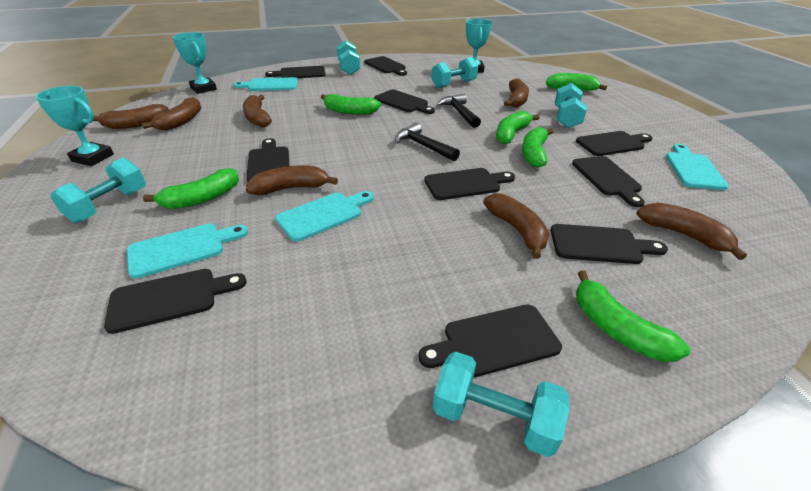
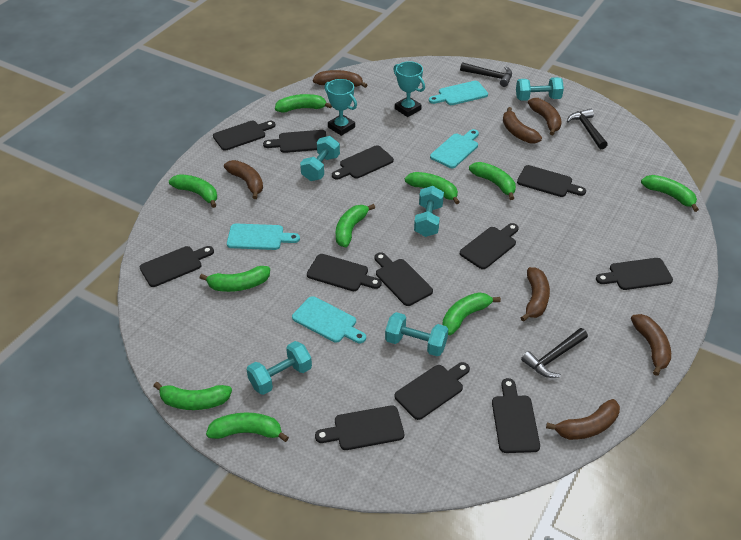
black cutting board: [104,269,247,334] [246,138,289,182] [265,66,326,78] [364,56,407,76] [374,90,435,114] [419,304,562,377] [424,168,515,200] [550,224,668,264] [572,156,645,207] [576,131,652,156] = 10 -> [140,246,214,287] [213,121,276,151] [263,130,327,153] [307,254,382,291] [315,405,404,450] [332,145,394,180] [375,252,433,306] [395,362,470,420] [460,223,519,269] [492,378,540,453] [517,165,586,197] [596,258,673,290] = 12
black hammer: [395,123,460,161] [437,94,481,128] = 2 -> [460,62,512,87] [521,328,588,378] [567,109,608,149] = 3
green banana: [143,168,239,209] [321,94,381,115] [496,111,539,144] [522,127,553,168] [546,73,607,91] [576,270,690,362] = 6 -> [154,382,232,410] [169,174,217,208] [200,266,270,292] [206,412,289,442] [275,94,332,112] [336,204,375,247] [405,172,459,204] [442,292,501,335] [469,162,516,200] [641,175,699,212] = 10
turquoise trophy: [36,86,114,166] [173,32,217,94] [466,19,492,73] = 3 -> [325,79,357,136] [393,61,425,117] = 2

